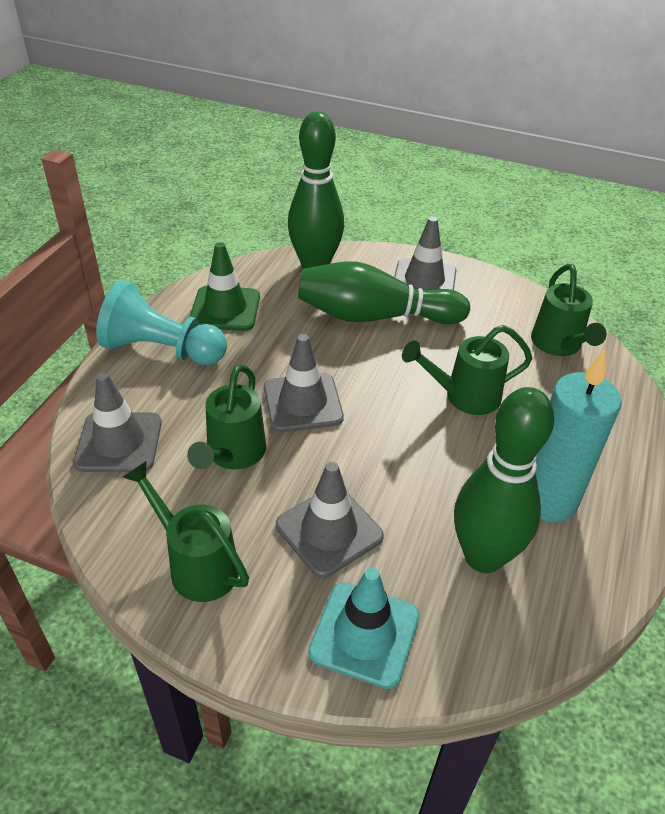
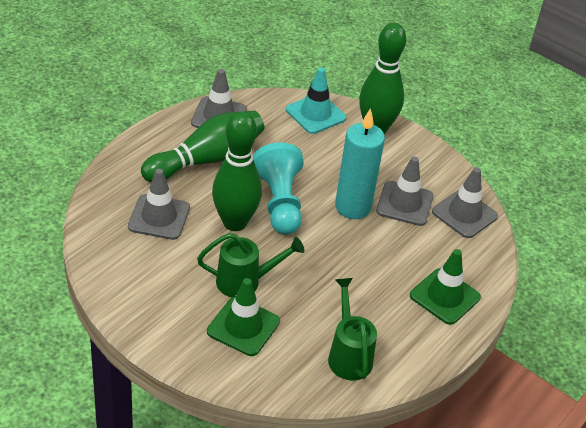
green traffic cone: [190,242,260,331] = 1 -> [207,278,280,356] [410,249,481,325] = 2
green watering can: [122,461,249,602] [187,364,266,469] [402,325,533,415] [531,264,607,356] = 4 -> [197,233,304,297] [328,278,377,380] = 2

